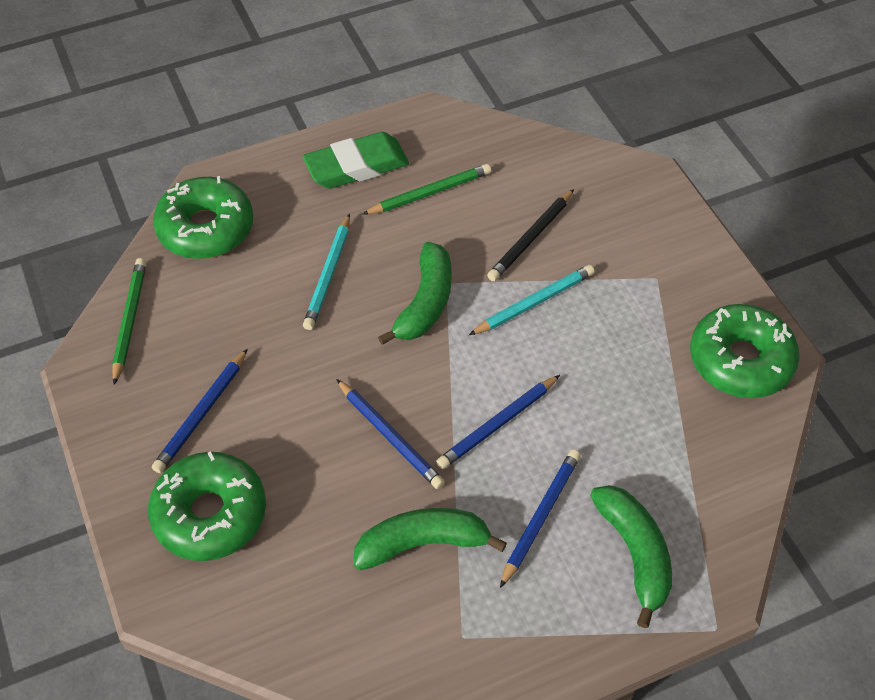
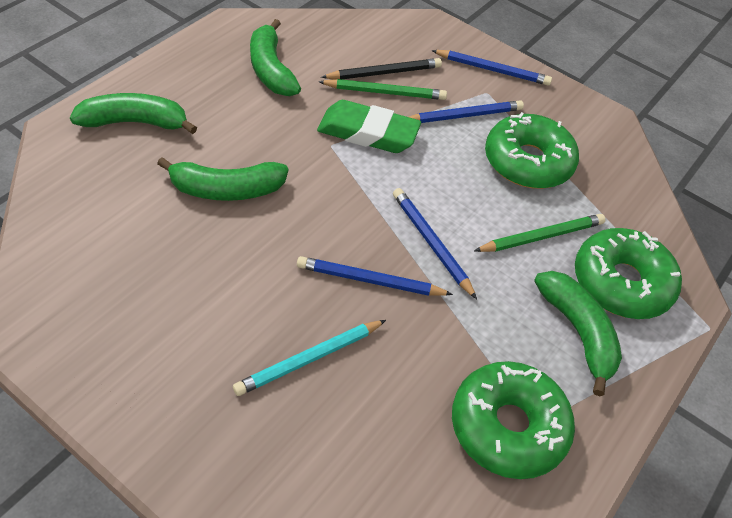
green banana: [353,508,507,570] [378,242,452,345] [590,485,672,628] = 3 -> [70,93,197,134] [157,157,288,201] [250,19,301,96] [534,271,622,396] = 4
turquoise pencil: [303,213,350,330] [469,265,595,335] = 2 -> [233,320,386,396] = 1

